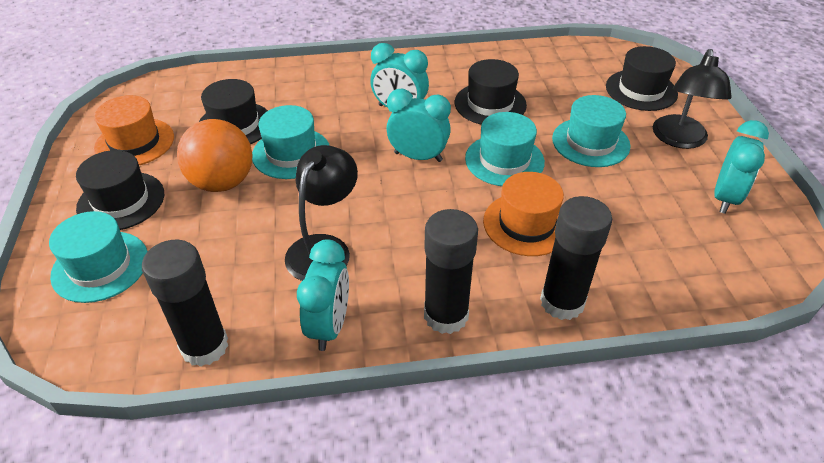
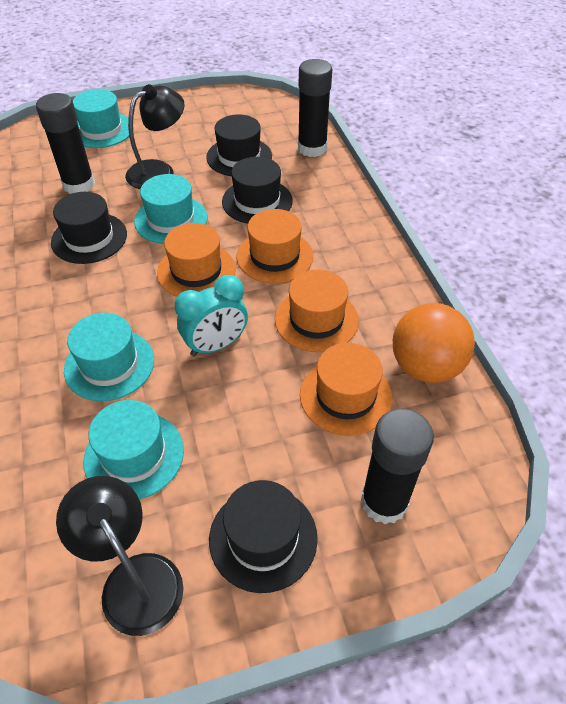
orange hat: [94,95,174,165] [483,172,564,256] = 2 -> [157,223,236,297] [237,209,313,283] [275,270,359,352] [300,343,393,436] = 4
turquoise clock: [297,239,349,351] [370,43,429,108] [386,89,451,162] [714,120,769,214] = 4 -> [175,275,248,356] = 1

